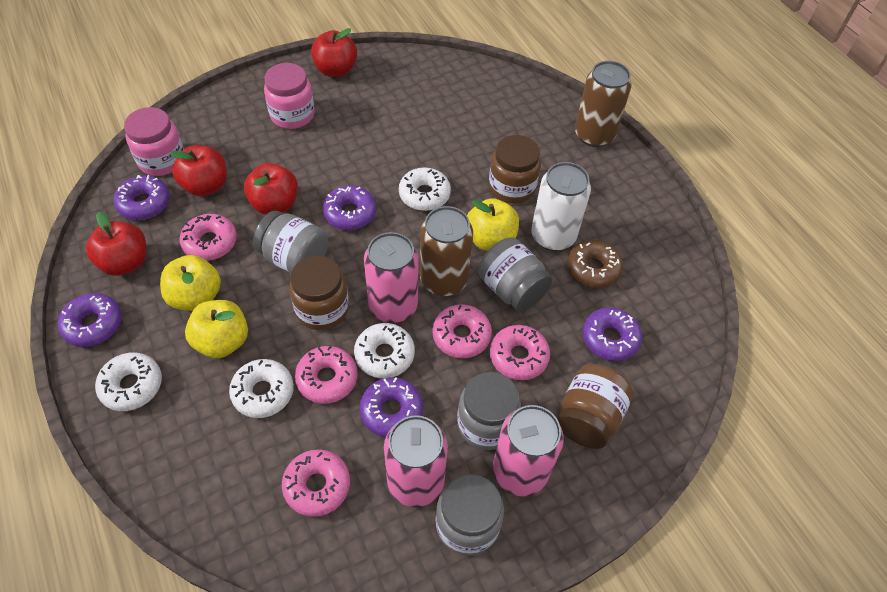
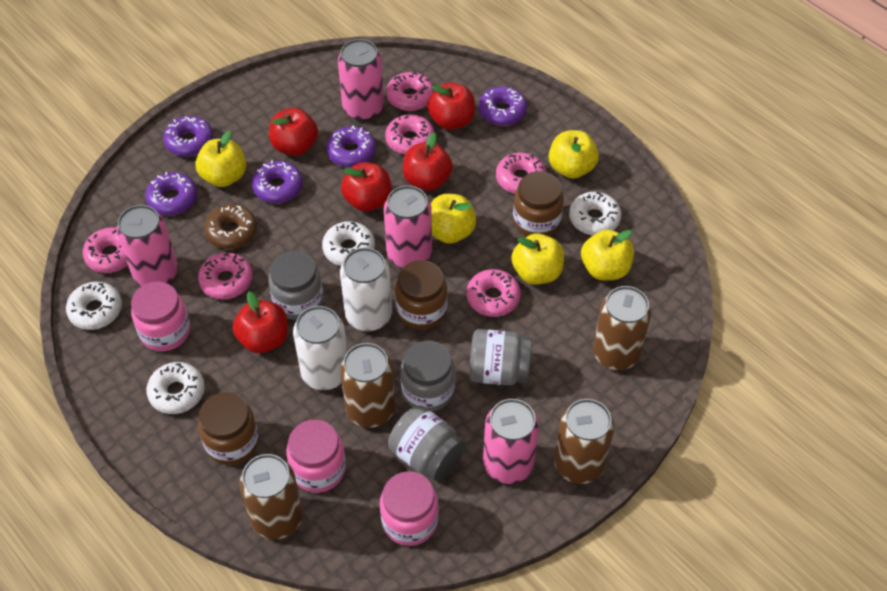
brown can: [420,206,473,296] [575,61,632,147] = 2 -> [239,454,303,539] [340,343,395,428] [554,399,614,484] [593,286,651,370] = 4
pink can: [364,232,418,323] [384,415,448,507] [493,405,564,496] = 3 -> [116,205,178,286] [338,39,384,121] [384,185,432,268] [483,399,539,484] = 4
pink donut: [180,214,237,261] [282,449,350,517] [295,346,357,404] [432,304,492,358] [490,325,550,380] = 5 -> [83,227,128,273] [198,252,253,299] [385,114,434,155] [386,72,434,111] [466,269,521,317] [496,153,546,194] = 6
pink jar: [124,107,184,176] [264,63,315,129] = 2 -> [131,281,190,351] [286,419,346,493] [380,471,439,546] = 3
red apple: [86,212,146,276] [169,145,227,196] [244,163,298,215] [311,28,357,77] = 4 -> [233,291,288,353] [269,108,318,156] [341,162,391,212] [403,132,453,191] [427,82,475,130] = 5
white can: [531,162,591,251] = 1 -> [293,306,347,390] [340,248,392,331] = 2
yellow apple: [160,255,221,311] [185,300,248,358] [467,198,519,251] = 3 -> [195,130,246,187] [431,194,476,244] [511,233,564,285] [549,130,599,179] [581,230,634,281] = 5

